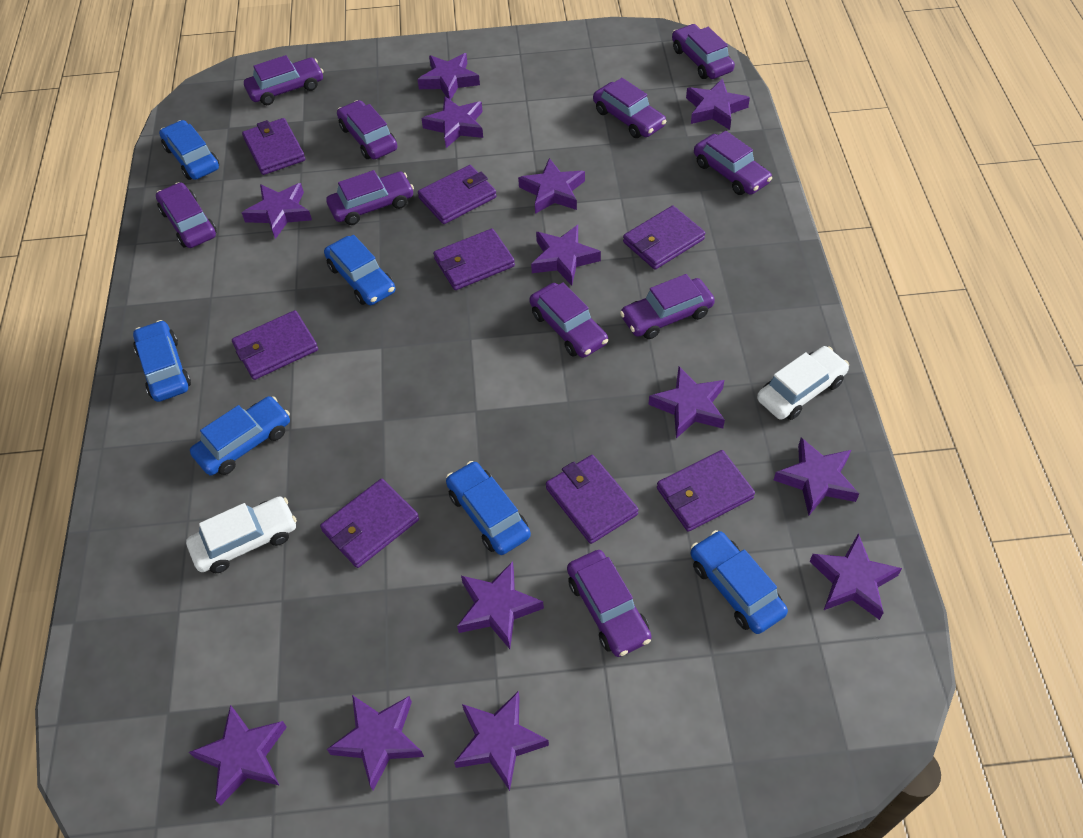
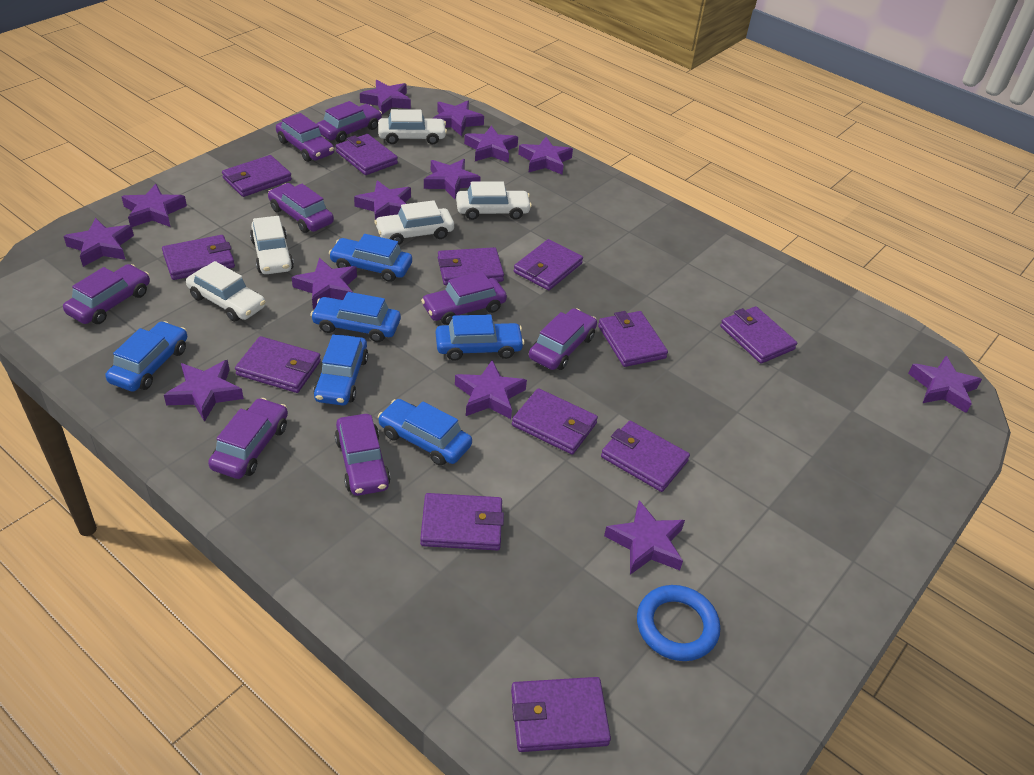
blue ring: none = 0 -> [637,585,720,661] = 1
purple car: [156,182,217,248] [244,55,324,105] [326,170,414,225] [337,100,397,159] [529,282,608,358] [567,550,652,657] [593,78,667,138] [620,274,715,339] [672,24,735,79] [694,131,772,195] = 10 -> [63,264,150,324] [208,398,288,479] [268,183,334,233] [276,113,334,162] [317,101,382,143] [335,414,391,496] [421,271,507,325] [529,308,597,370] = 8
purple wallet: [232,310,318,380] [242,118,305,175] [320,479,419,568] [418,165,497,224] [433,228,515,290] [546,455,639,544] [623,206,705,270] [657,450,755,532] = 8 -> [162,235,235,280] [222,155,292,197] [235,336,321,393] [336,134,398,175] [420,493,504,550] [438,247,504,285] [511,677,611,752] [512,388,598,455] [514,239,583,290] [598,311,668,367] [601,421,690,492] [720,306,797,364] = 12
white car: [186,496,297,573] [757,346,849,420] = 2 -> [186,261,266,322] [250,216,294,274] [374,200,454,245] [378,109,447,145] [456,182,532,220] = 5

